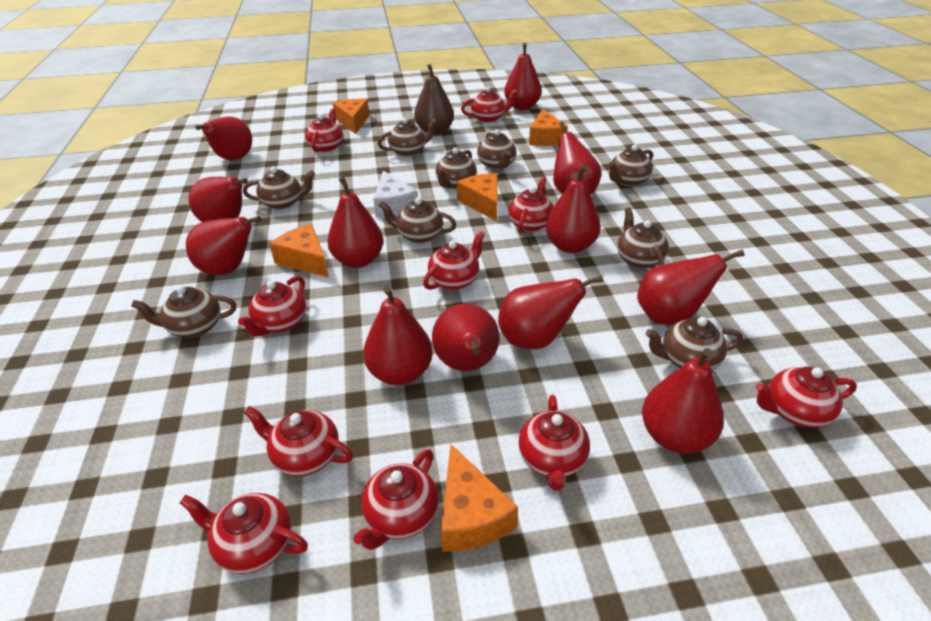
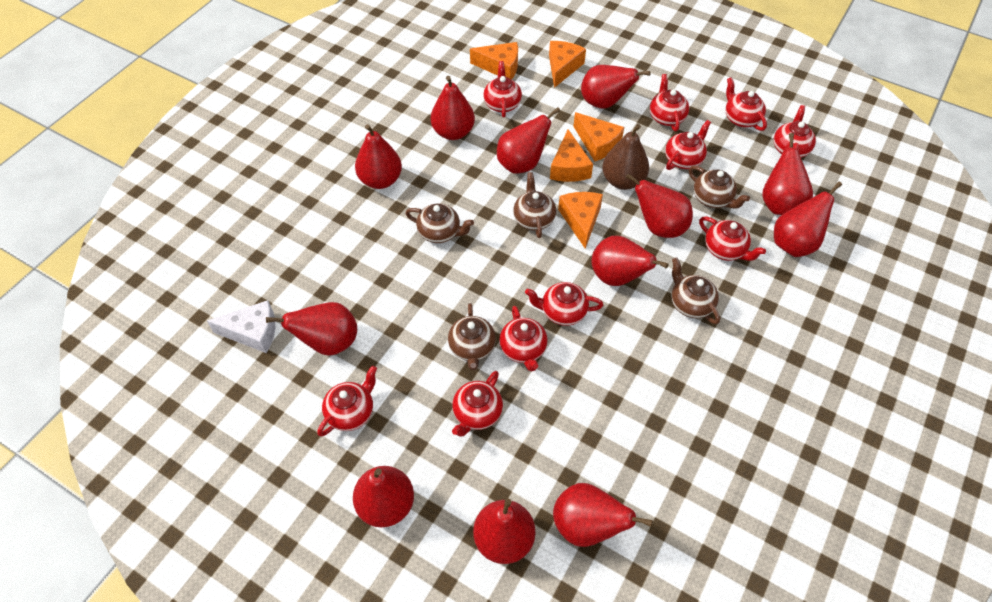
brown teapot: [131,286,236,338] [243,167,315,210] [377,118,437,157] [379,197,456,243] [436,147,477,189] [477,129,516,170] [608,144,653,186] [617,207,669,269] [646,317,743,370] = 9 -> [405,203,474,243] [448,303,496,370] [513,172,556,238] [671,257,720,324] [689,166,750,209] = 5

